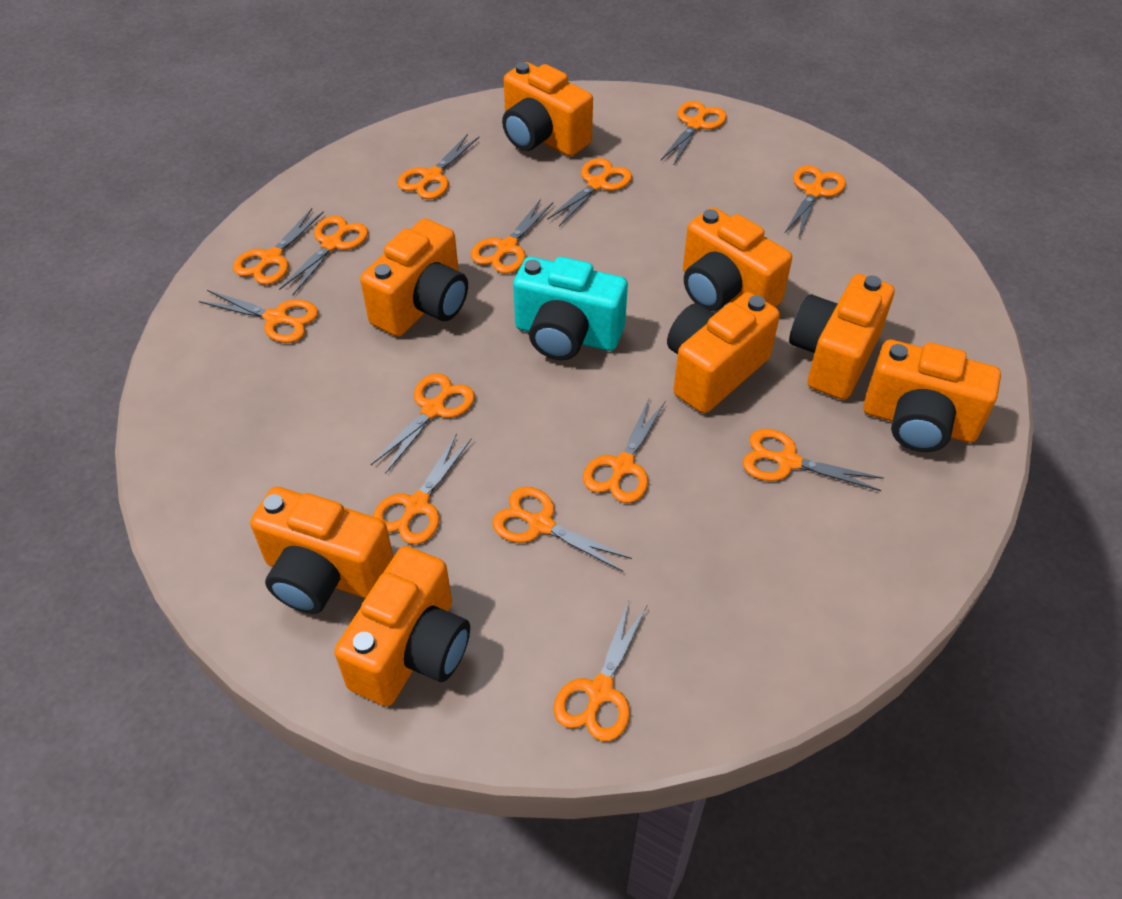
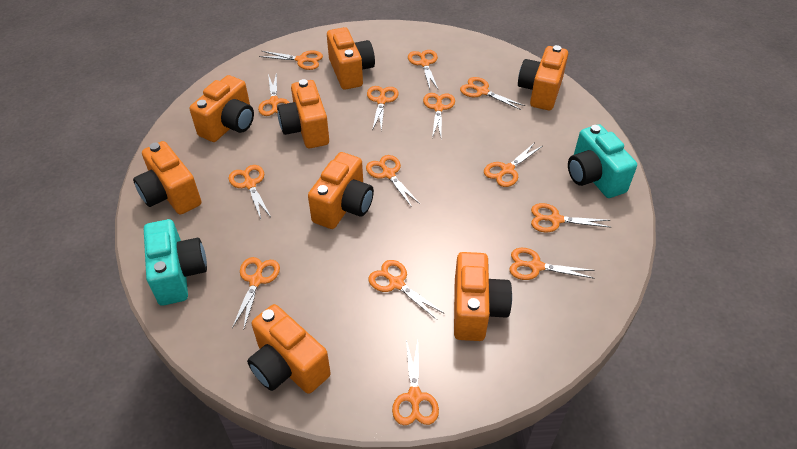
turquoise camera: [513,257,628,360] = 1 -> [144,219,207,306] [568,124,637,198] = 2

